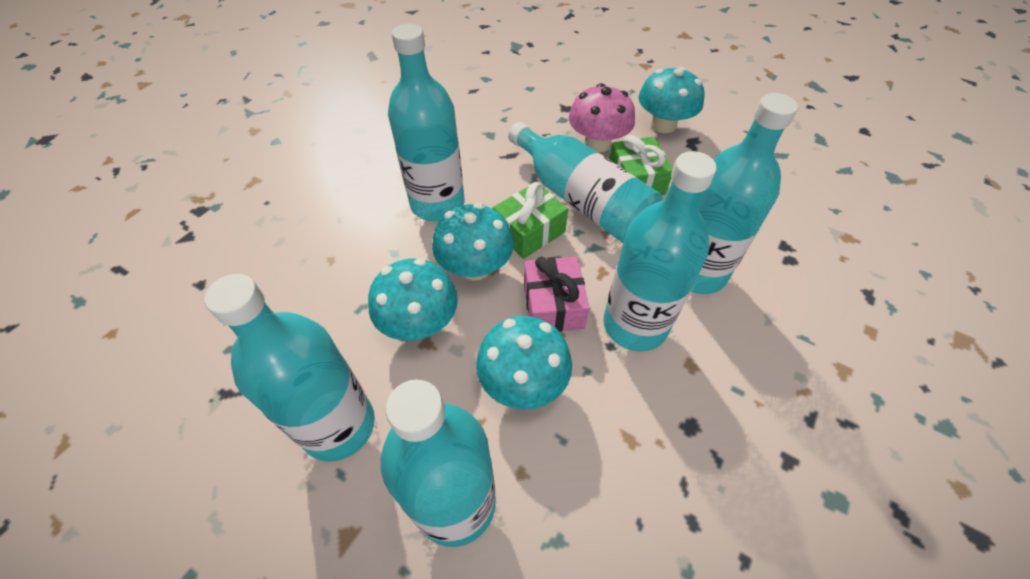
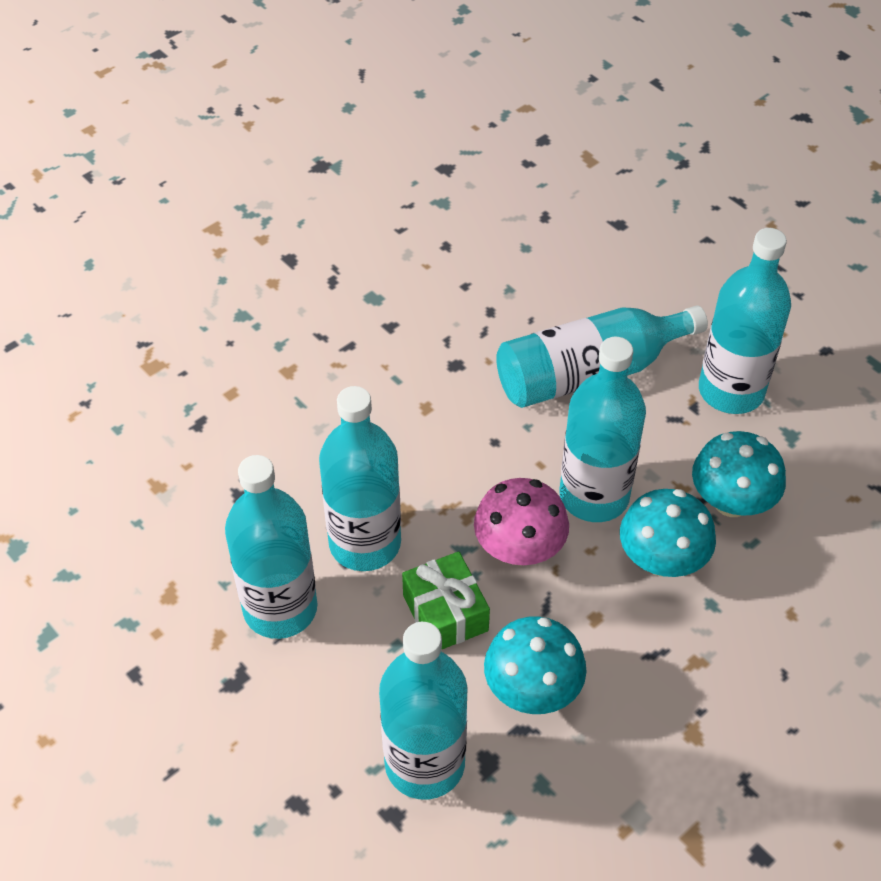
green gift: [493,182,568,259] [609,135,673,195] = 2 -> [402,551,490,649] = 1
pink gift: [524,256,589,332] = 1 -> none = 0
turquoise mushroom: [368,258,458,341] [432,203,514,280] [476,316,572,409] [639,67,704,133] = 4 -> [484,616,587,714] [620,489,716,577] [692,431,786,517] = 3

